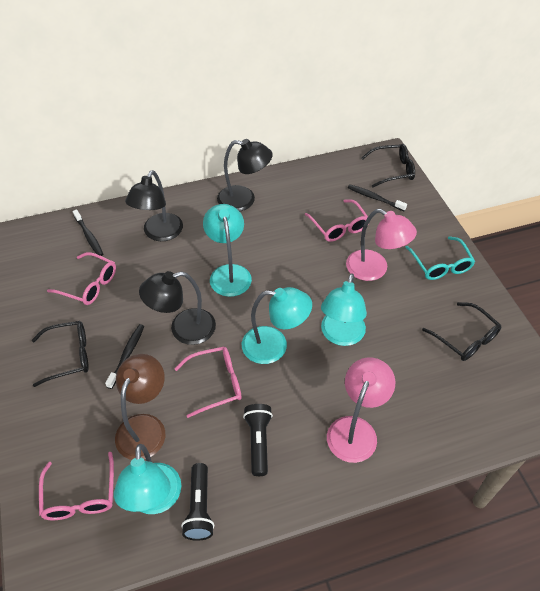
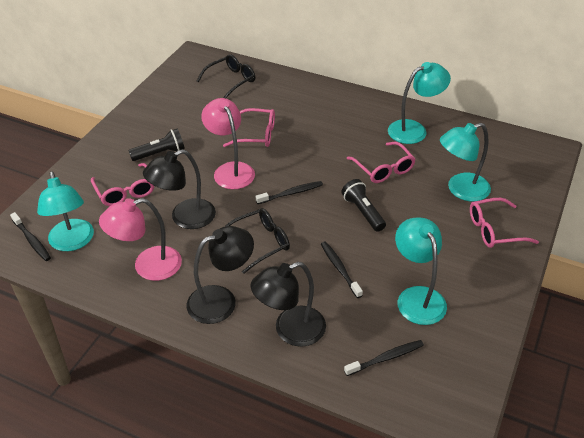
black glasses: [32,321,89,387] [361,144,415,188] [422,302,502,361] = 3 -> [197,54,255,99] [226,208,290,274] = 2
black toothbrush: [73,209,103,256] [105,324,144,389] [348,184,407,211] = 3 -> [10,212,51,261] [256,181,323,204] [321,241,363,298] [344,340,424,376] = 4
brown lamp: [115,354,165,460] = 1 -> none = 0
turquoise glasses: [405,236,475,280] = 1 -> none = 0

